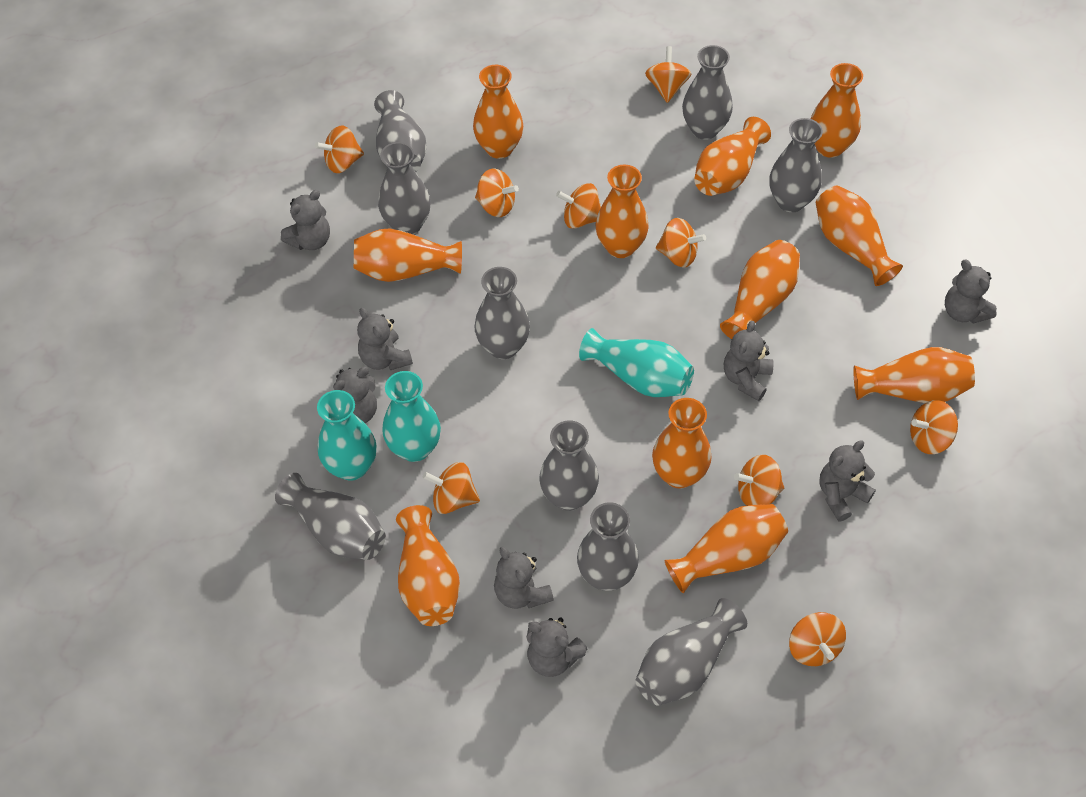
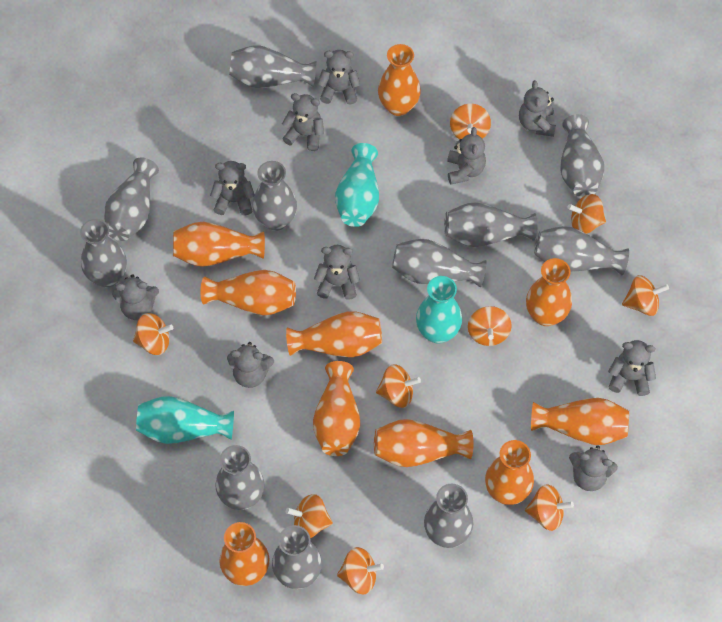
grey teddy bear: [281,190,330,250] [333,367,377,423] [357,308,413,370] [494,547,554,609] [526,618,587,677] [724,321,774,401] [819,440,876,521] [945,259,997,323] = 8 -> [112,275,159,320] [210,161,255,216] [227,342,274,388] [282,93,324,151] [314,245,360,300] [317,50,360,104] [447,127,486,185] [519,80,556,137] [569,445,618,491] [608,340,656,396] = 10
grey vase: [275,473,386,560] [374,90,427,172] [378,142,431,234] [474,267,530,359] [539,420,599,511] [577,502,639,591] [635,598,747,706] [682,45,733,140] [769,118,823,212] = 9 -> [80,219,127,288] [104,157,159,241] [215,445,264,510] [229,46,316,88] [252,161,297,231] [272,525,322,589] [392,239,486,288] [424,484,473,548] [444,202,538,247] [534,226,629,275] [560,114,604,197] = 11
orange vase: [354,228,462,282] [396,505,460,626] [473,65,523,159] [595,165,649,258] [652,398,712,489] [665,504,788,593] [694,117,771,196] [720,240,800,339] [811,63,863,158] [816,185,903,286] [853,347,975,403] = 11 -> [173,222,265,267] [201,270,296,315] [219,522,270,586] [286,311,382,357] [313,361,360,456] [374,419,473,467] [378,44,421,116] [485,440,534,505] [526,258,572,326] [531,398,629,445] = 10

